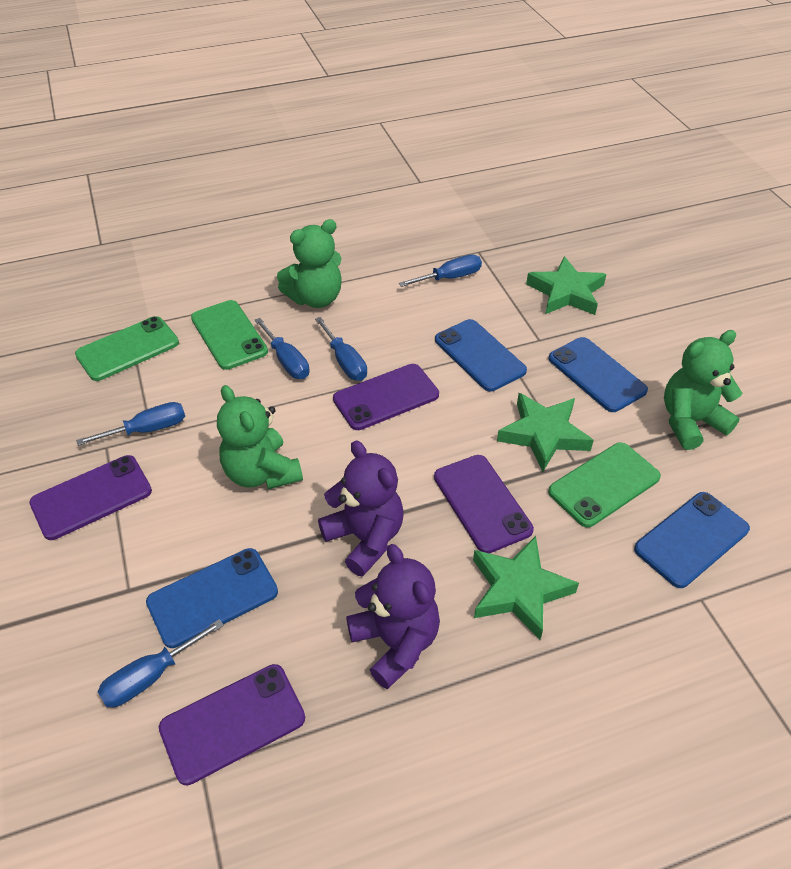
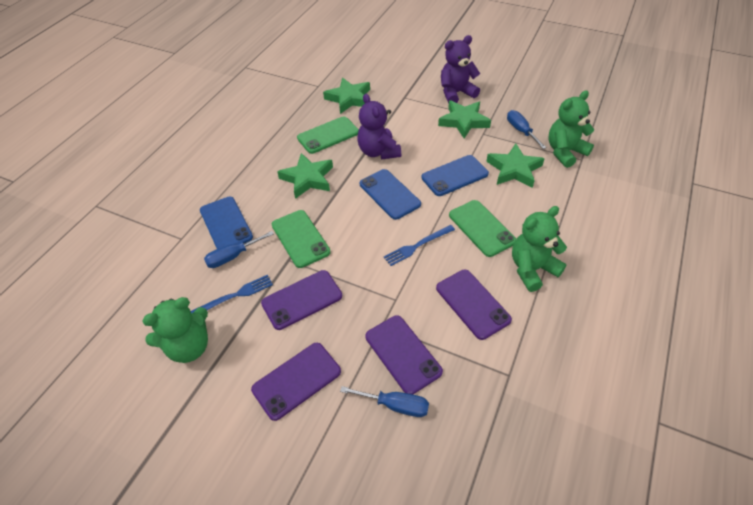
blue fork: none = 0 -> [191,275,273,313] [384,225,455,266] = 2
blue phone: [146,548,278,648] [435,319,527,391] [549,337,648,412] [634,492,750,588] = 4 -> [200,197,253,249] [360,169,421,220] [421,155,489,196] = 3
blue screwdriver: [76,402,185,446] [97,619,224,707] [255,318,310,379] [315,317,367,381] [399,254,482,287] = 5 -> [204,231,274,268] [340,386,429,417] [507,110,547,149] = 3
green star: [473,536,579,640] [497,393,594,472] [526,256,607,315] = 3 -> [277,153,333,199] [323,78,370,114] [438,100,491,139] [486,144,545,188] = 4

